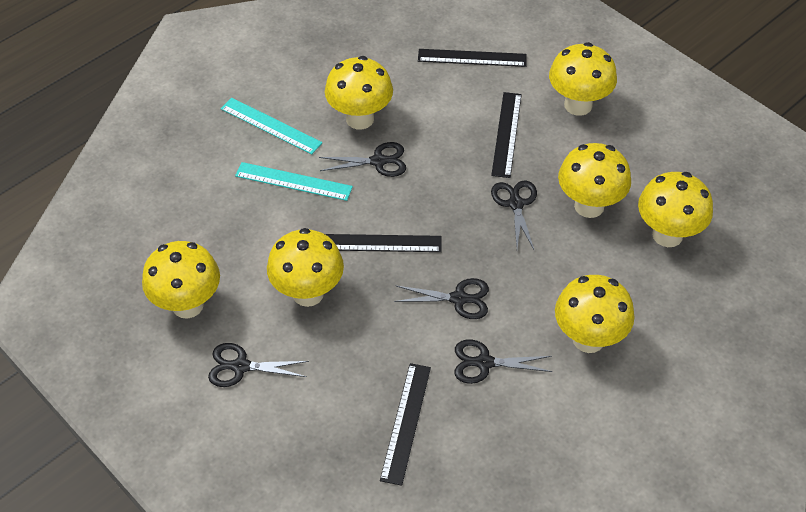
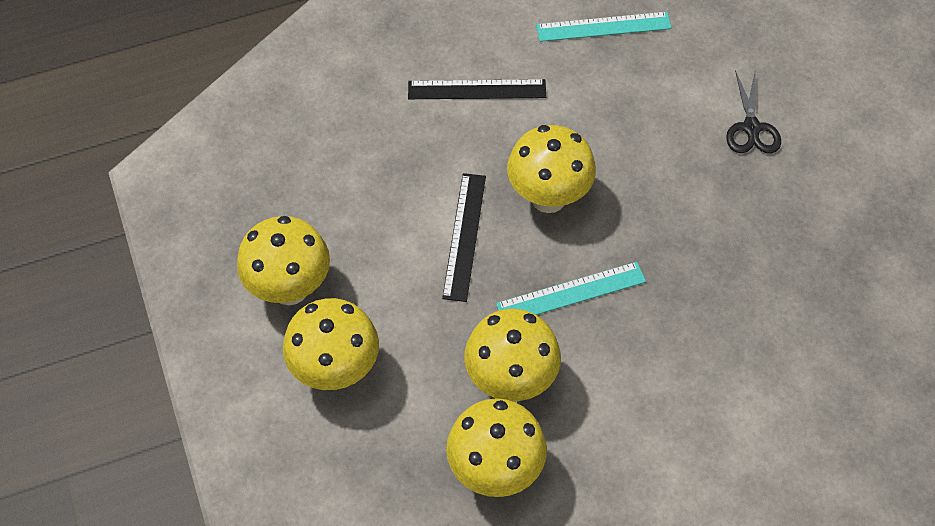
black ruler: [325,234,442,252] [380,363,431,486] [418,49,527,67] [491,92,522,178] = 4 -> [408,79,546,99] [442,173,486,302] = 2
black scissors: [208,343,309,387] [319,142,406,177] [394,278,489,319] [454,340,553,384] [491,181,537,251] = 5 -> [726,70,781,153] = 1
yellow mushroom: [142,241,220,319] [267,228,344,307] [325,56,393,129] [549,42,617,116] [555,275,634,353] [558,143,631,218] [638,172,713,247] = 7 -> [237,216,330,305] [283,298,379,390] [446,398,547,497] [464,309,561,401] [507,125,596,213] = 5

